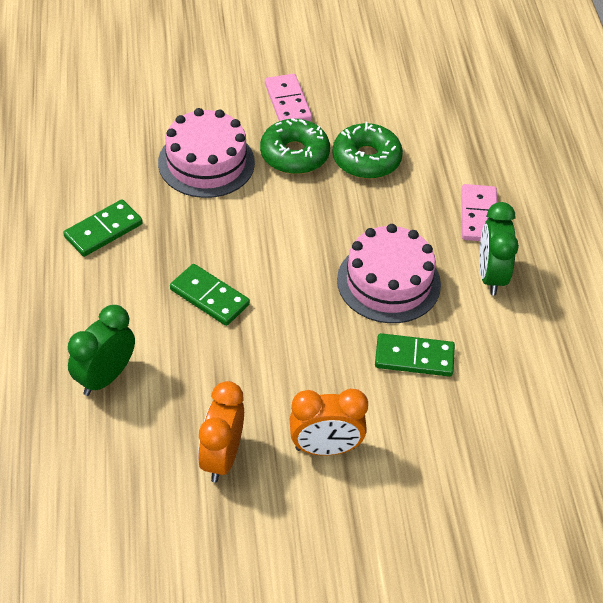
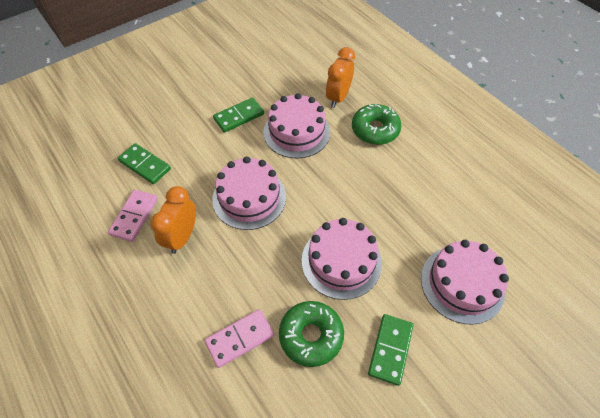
green clock: [68,305,135,396] [479,202,519,296] = 2 -> none = 0
pink cake: [158,108,255,198] [337,224,441,323] = 2 -> [212,156,286,230] [263,93,330,159] [302,218,382,300] [421,240,509,325] = 4

